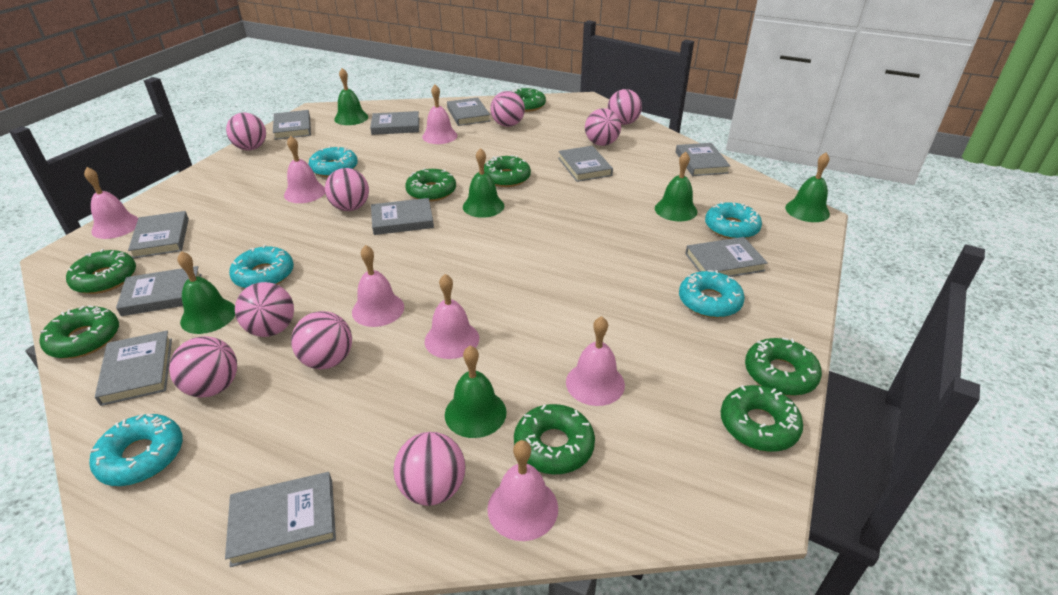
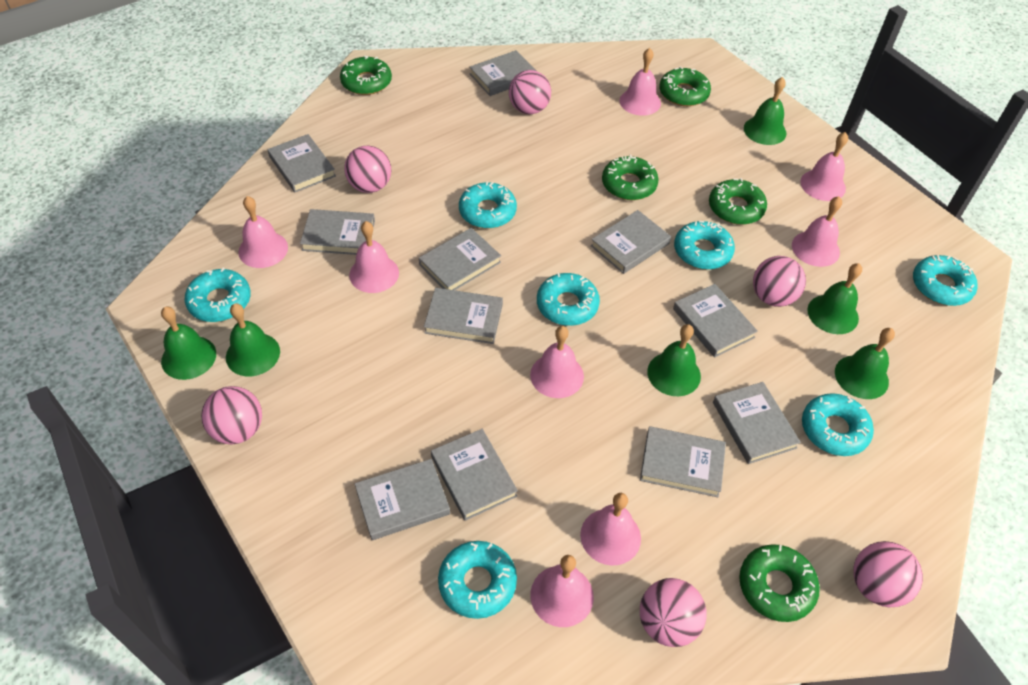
green donut: [40,305,119,358] [66,249,136,294] [405,168,456,202] [484,155,531,187] [512,87,546,112] [514,404,595,475] [721,385,803,452] [745,337,822,396] = 8 -> [340,55,392,95] [602,154,659,200] [659,66,711,106] [709,178,767,225] [739,544,820,622] = 5
pink ball: [169,336,237,398] [226,112,266,150] [235,282,294,337] [291,311,352,369] [325,168,369,211] [393,432,465,506] [490,91,525,127] [585,108,621,146] [608,89,642,125] = 9 -> [201,386,262,444] [344,146,391,193] [509,70,551,114] [640,578,707,647] [753,256,806,307] [853,541,923,607] = 6
pink bell: [84,167,138,239] [284,136,325,203] [352,245,404,327] [422,85,457,144] [425,274,479,359] [487,440,558,541] [566,316,625,406] = 7 -> [238,196,288,268] [349,221,399,293] [530,326,584,398] [530,555,594,627] [580,493,641,566] [619,48,661,116] [792,196,842,267] [800,132,848,201] = 8
turquoise donut: [89,414,183,486] [229,245,294,288] [308,146,358,177] [679,270,745,318] [705,202,762,239] = 5 -> [185,268,251,322] [438,541,517,619] [459,181,517,228] [537,273,600,326] [674,221,735,270] [802,393,874,456] [913,255,977,306] = 7

